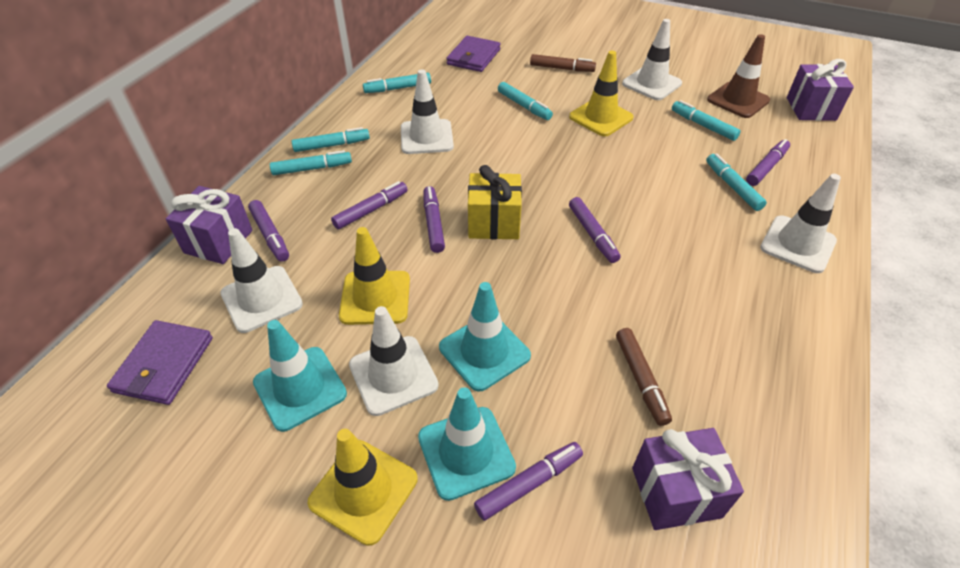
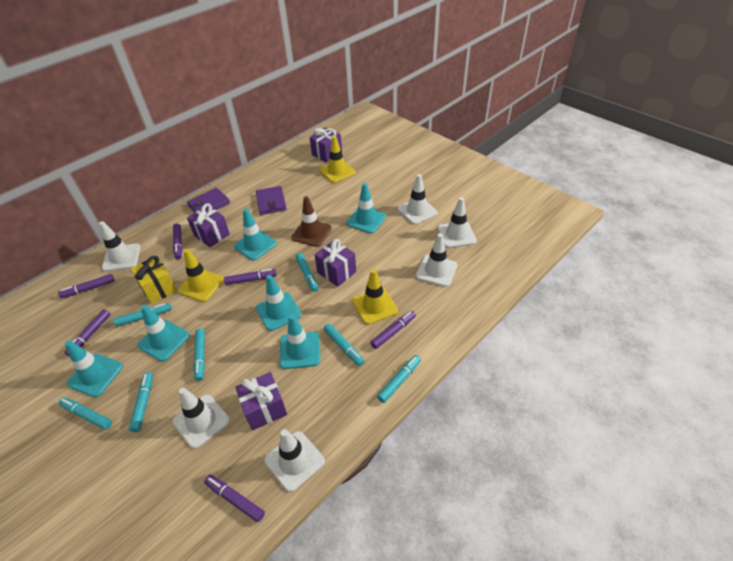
brown marker: [530,54,596,72] [616,328,672,426] = 2 -> none = 0
purple gift: [166,186,253,264] [632,428,744,530] [787,59,854,121] = 3 -> [187,204,230,248] [235,372,287,430] [310,127,342,163] [315,239,356,287] = 4
turquoise marker: [270,150,352,175] [291,127,370,152] [363,72,431,93] [498,82,553,120] [672,100,741,141] [706,153,767,211] = 6 -> [59,397,112,430] [114,303,172,327] [129,372,153,432] [194,329,205,381] [296,253,319,292] [323,323,364,366] [377,355,421,403] = 7
turquoise traffic cone: [253,320,347,432] [418,387,516,501] [439,282,531,391] = 3 -> [65,340,123,397] [138,305,190,362] [234,208,277,261] [256,275,302,331] [280,314,320,369] [347,183,386,234] = 6
white traffic cone: [220,228,303,333] [349,306,439,416] [401,69,454,154] [622,19,682,100] [760,174,841,273] = 5 -> [99,221,141,272] [173,388,230,449] [264,429,325,492] [397,174,438,225] [416,233,457,287] [438,197,477,248] = 6

